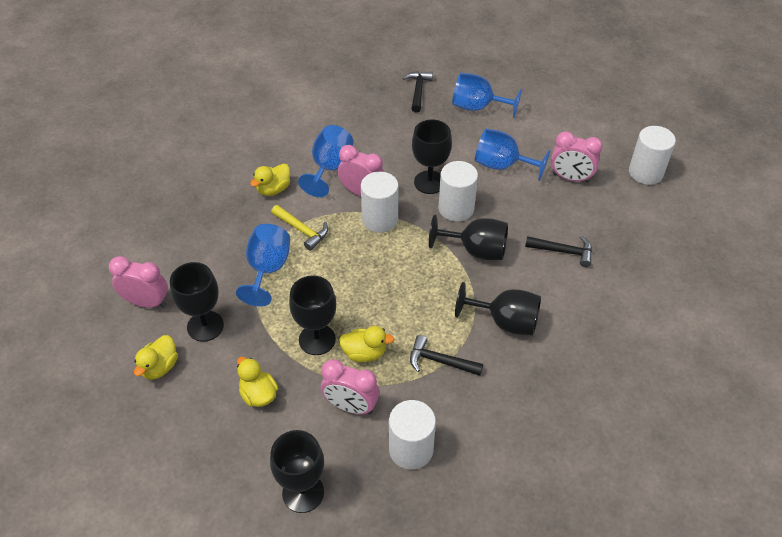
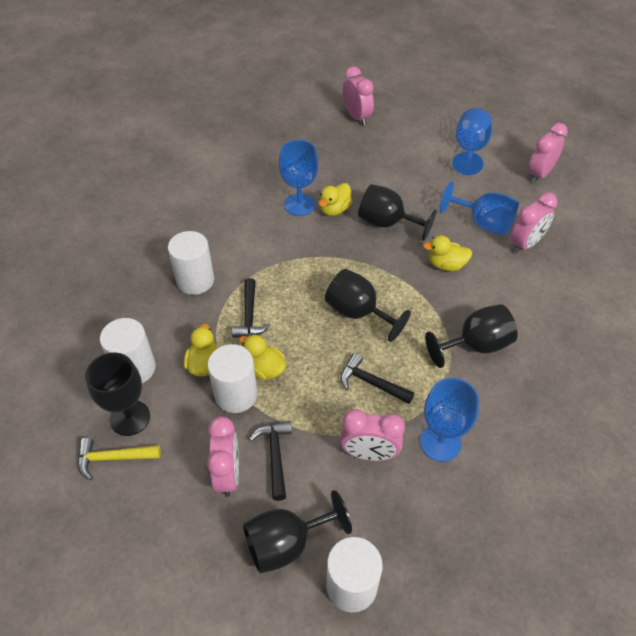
black goblet: [170,262,224,342] [270,430,324,513] [289,275,336,355] [412,119,452,194] [429,215,508,260] [455,282,541,336] = 6 -> [85,352,150,436] [243,490,352,573] [325,269,411,342] [358,184,437,241] [425,304,518,368] = 5
pink clock: [109,256,168,308] [321,359,379,414] [338,145,384,196] [551,131,603,183] = 4 -> [207,416,239,497] [340,409,405,461] [343,66,374,126] [510,192,558,253] [528,123,568,183] = 5

